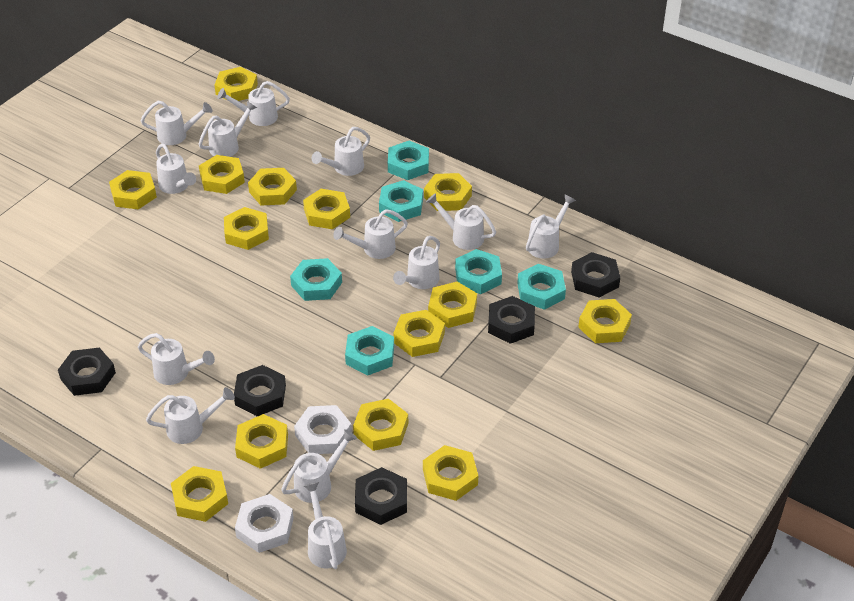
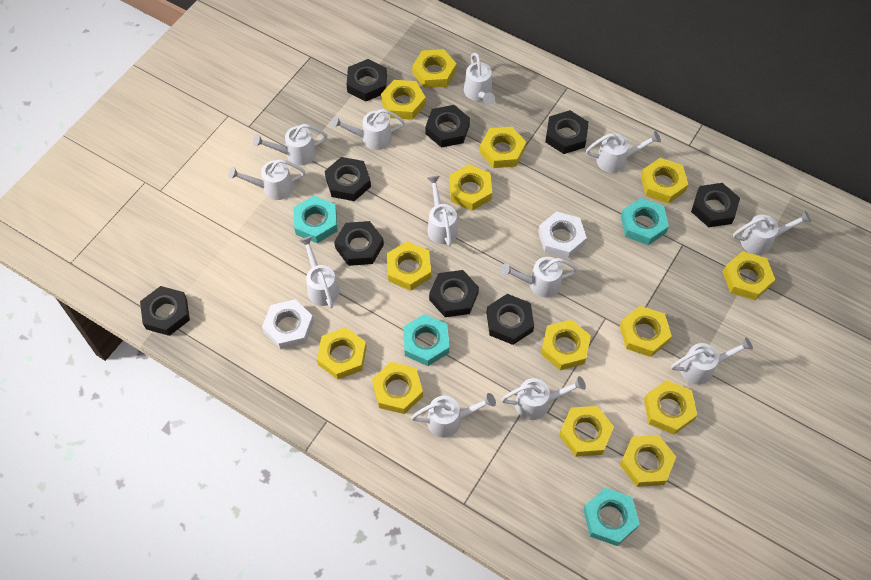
black nut: [58,347,116,396] [234,365,286,417] [355,467,407,525] [488,296,535,344] [571,252,620,298] = 5 -> [140,286,190,336] [325,157,371,201] [334,221,384,266] [346,59,387,101] [425,105,470,148] [429,270,479,317] [487,294,534,345] [545,110,589,154] [691,183,740,227] = 9
turquoise nut: [290,258,342,301] [345,326,394,375] [379,180,423,222] [388,141,429,180] [455,249,502,294] [517,264,566,310] = 6 -> [294,196,338,243] [403,314,449,366] [583,488,640,546] [621,198,669,245] = 4
white watering can: [138,333,215,385] [141,101,212,145] [146,387,235,444] [156,144,196,194] [199,101,257,157] [217,81,290,126] [281,429,357,503] [304,482,347,569] [312,127,370,176] [333,209,408,259] [393,236,440,289] [426,193,496,250] [526,194,576,259] = 13 -> [228,159,305,200] [253,124,328,165] [299,236,339,308] [331,109,405,150] [411,393,496,438] [427,176,458,246] [464,53,495,105] [500,257,578,297] [501,376,586,420] [586,131,661,173] [671,337,753,385] [733,211,811,255] = 12

